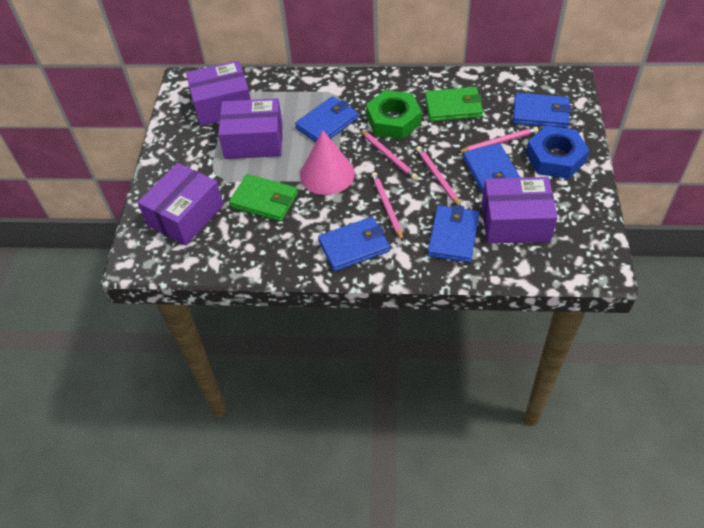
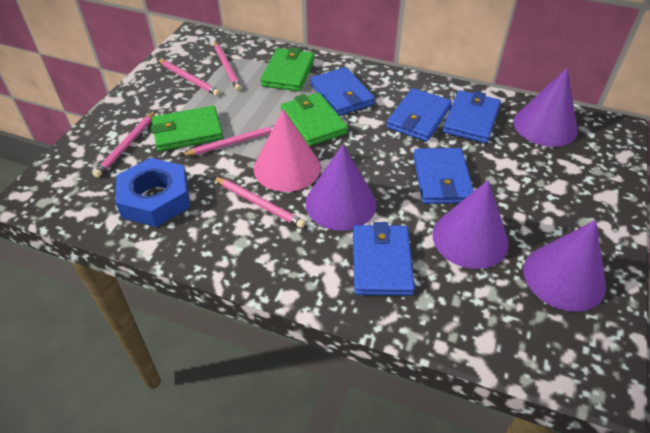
green nut: [366,90,422,139] = 1 -> none = 0
green wallet: [229,174,298,222] [425,87,483,122] = 2 -> [151,106,223,152] [260,47,314,91] [281,93,348,146] = 3
pink pencil: [360,129,418,180] [371,172,403,241] [416,146,461,206] [457,127,539,153] = 4 -> [93,111,156,178] [158,59,220,96] [180,125,274,156] [214,41,241,91] [214,177,305,228] = 5
purple box: [137,163,224,246] [186,60,251,126] [218,98,283,159] [482,177,558,244] = 4 -> none = 0
purple cone: none = 0 -> [305,144,376,231] [432,180,509,269] [513,68,577,147] [523,220,606,312] = 4

